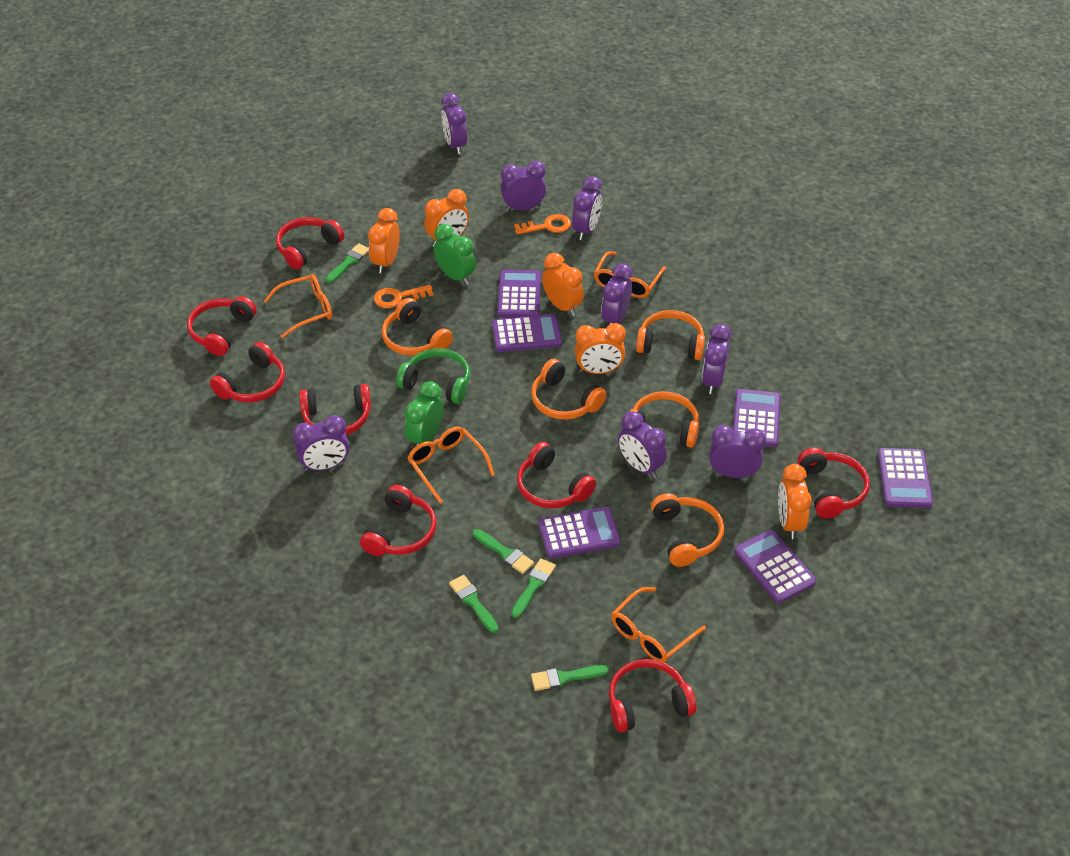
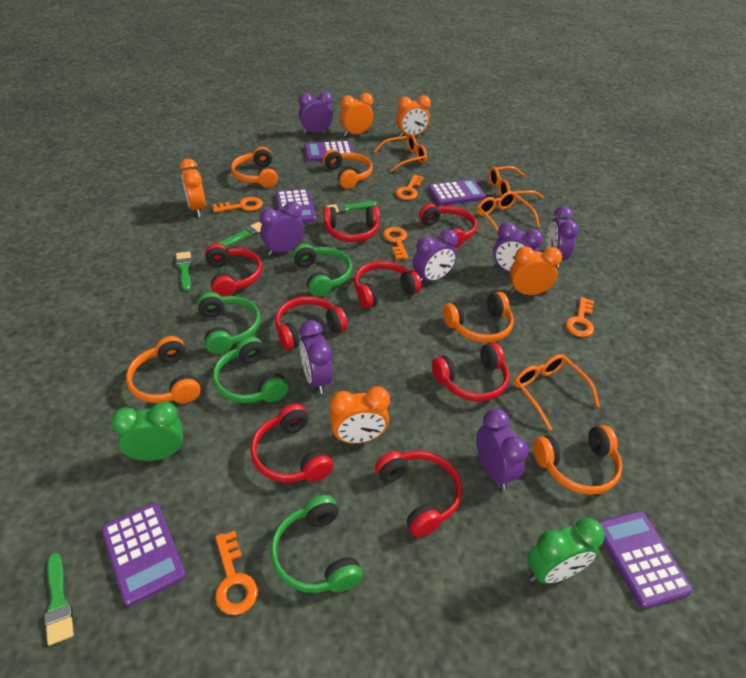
green brush: [326,243,369,283] [449,575,498,633] [473,529,534,574] [511,558,556,618] [531,665,609,691] = 5 -> [44,553,74,646] [176,251,192,291] [219,222,262,247] [326,201,377,213] = 4
green headphones: [396,348,470,404] = 1 -> [197,292,261,354] [213,337,289,403] [270,495,363,593] [292,244,352,297] = 4
orange key: [374,285,434,308] [514,214,571,235] = 2 -> [212,197,263,213] [215,531,258,615] [383,227,409,260] [396,175,424,200] [565,297,594,337] = 5
purple calculator: [492,314,562,352] [497,270,541,317] [538,507,621,559] [733,389,781,447] [734,530,817,603] [878,448,933,508] = 6 -> [101,503,186,606] [275,189,316,223] [305,141,354,161] [428,179,486,205] [599,511,693,609] = 5
purple clock: [293,415,349,472] [441,93,467,154] [501,161,546,211] [572,176,602,240] [601,264,632,325] [618,411,667,478] [702,324,731,394] [709,425,766,478] = 8 -> [260,202,304,256] [299,92,333,134] [299,320,333,394] [413,229,458,283] [476,408,528,490] [493,222,543,272] [546,206,579,267] = 7

